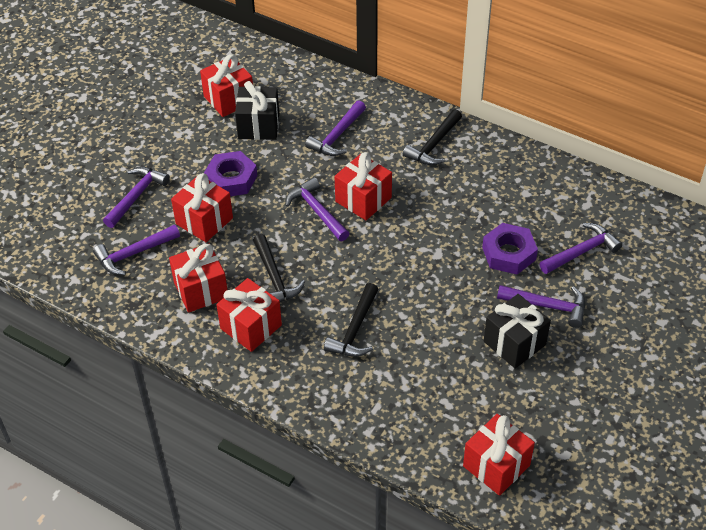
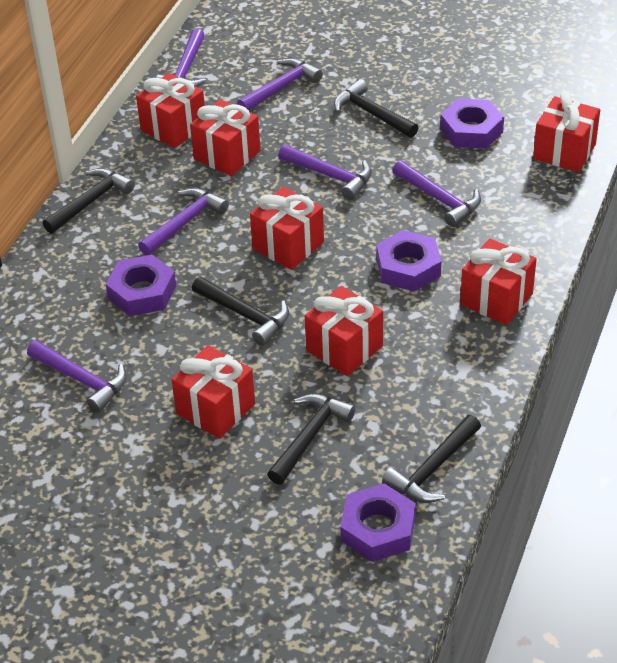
black gift: [235,81,279,140] [484,294,551,369] = 2 -> none = 0
black hammer: [253,234,305,302] [324,283,378,357] [403,109,462,165] = 3 -> [43,168,135,234] [192,277,289,346] [267,394,356,485] [334,79,419,138] [382,415,481,503] = 5
purple nut: [204,151,257,196] [482,223,538,274] = 2 -> [106,255,176,316] [340,483,416,562] [376,230,442,292] [440,98,504,149] = 4
red gift: [169,243,227,313] [171,173,233,242] [200,54,253,117] [216,278,282,352] [334,152,392,220] [463,414,535,496] = 6 -> [136,73,205,148] [171,345,255,439] [190,99,261,176] [250,187,324,270] [305,286,383,376] [460,238,536,325] [533,91,600,172] = 7

